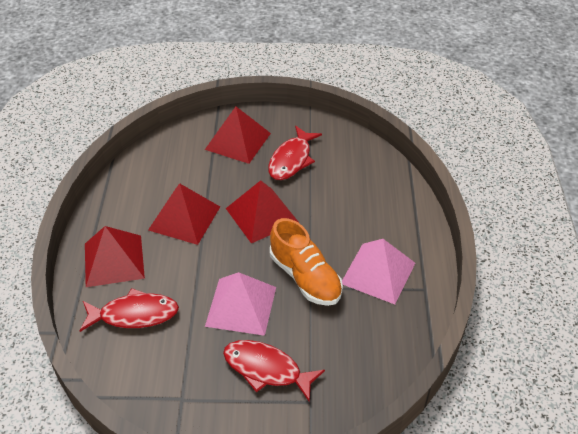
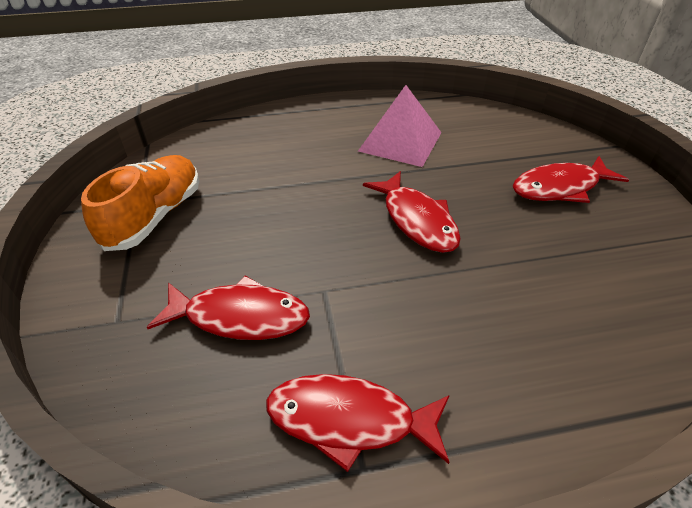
pink pyramid: [205,272,276,336] [342,239,415,304] = 2 -> [358,85,442,167] = 1
red fish: [80,288,179,332] [223,340,325,401] [268,126,322,180] = 3 -> [147,276,310,340] [266,374,450,472] [363,171,461,253] [513,156,629,203] = 4
red pyramid: [85,226,145,287] [148,183,220,245] [205,107,271,164] [226,180,299,243] = 4 -> none = 0

